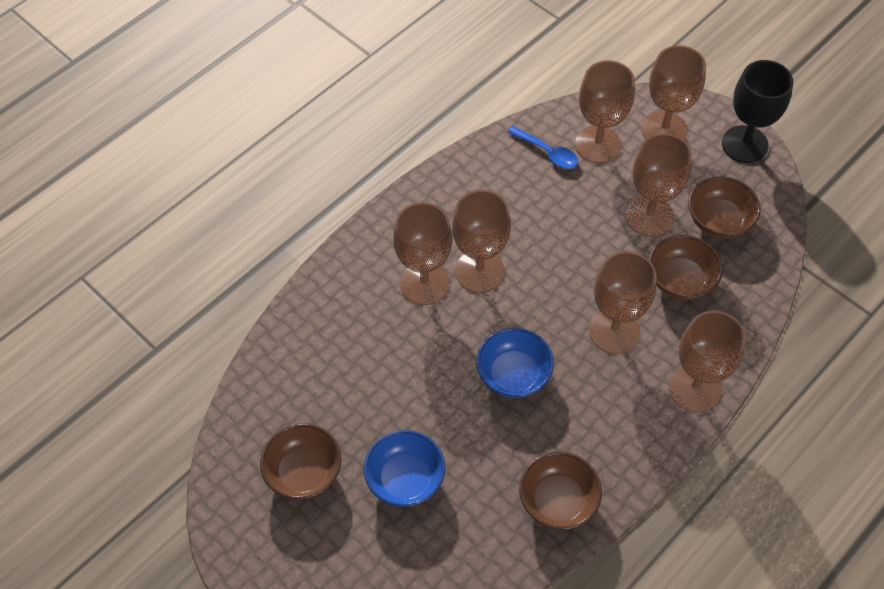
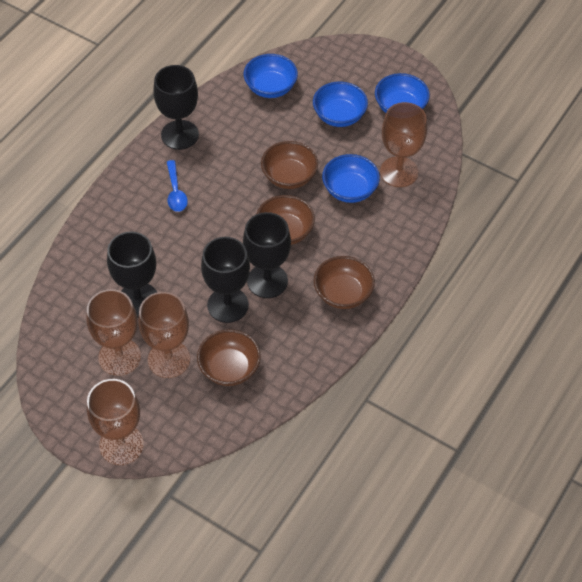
black goblet: [722,60,793,163] = 1 -> [107,232,157,318] [153,65,199,150] [201,237,250,323] [243,212,291,298] = 4
blue bowl: [364,430,445,507] [476,328,554,398] = 2 -> [244,54,298,98] [313,82,368,127] [322,154,380,203] [375,73,430,113] = 4
brown goblet: [393,202,453,305] [452,190,511,293] [575,60,635,163] [589,251,657,354] [626,133,692,237] [642,45,706,141] [669,311,746,413] = 7 -> [87,289,141,376] [87,379,144,465] [138,292,190,378] [380,102,427,187] = 4

